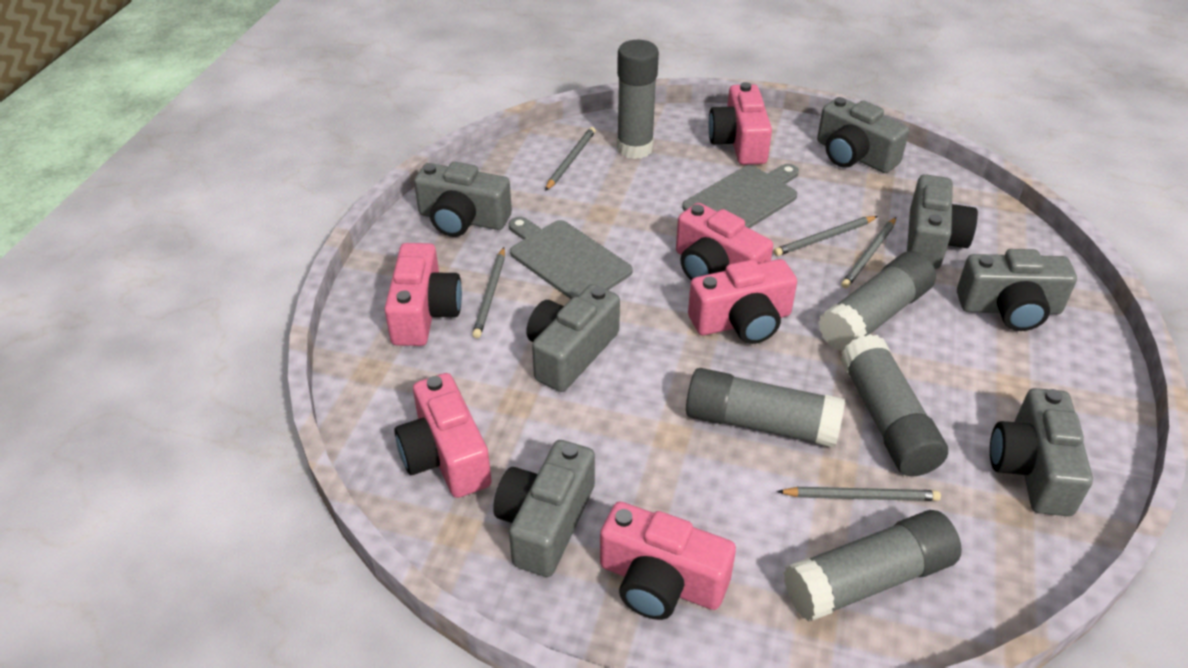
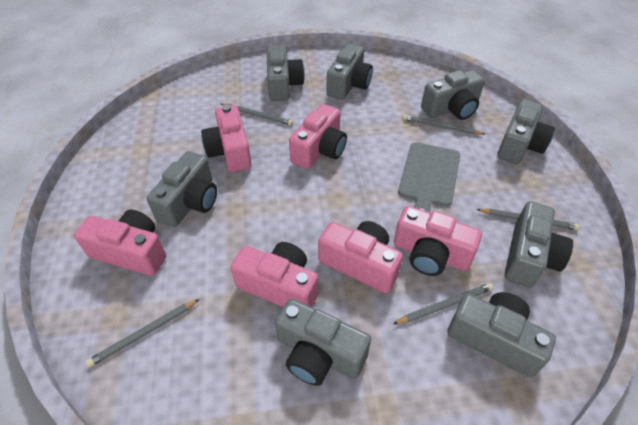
grey camera: [414,162,512,237] [493,440,595,577] [526,284,620,392] [817,97,909,173] [907,174,978,269] [957,249,1077,331] [990,388,1093,516] = 7 -> [147,151,217,227] [266,45,305,101] [275,298,371,386] [326,44,373,99] [421,70,485,120] [447,292,556,377] [497,99,555,164] [505,201,573,287] = 8
grey cutting board: [509,217,633,299] [682,164,799,228] = 2 -> [398,142,460,212] = 1
grey glue stick: [617,40,659,159] [686,368,845,448] [784,510,962,622] [818,251,936,351] [840,334,948,476] = 5 -> none = 0

